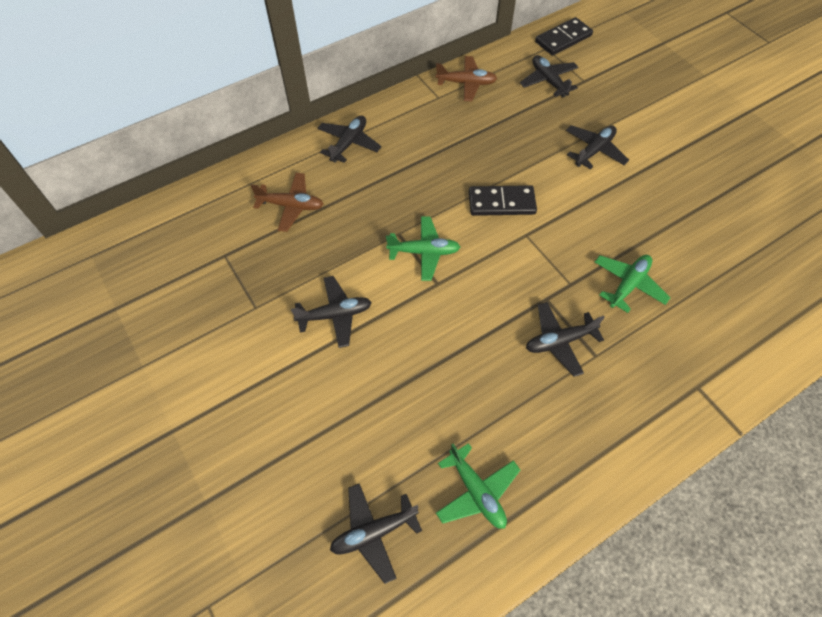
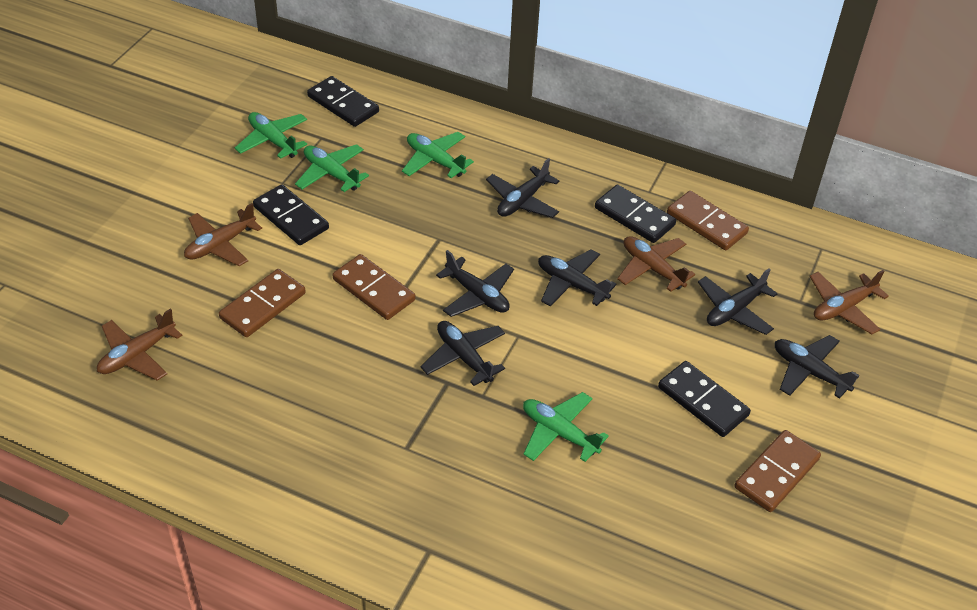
black domino: [469,185,537,216] [535,17,593,55] = 2 -> [253,184,329,245] [307,76,379,127] [595,185,676,243] [658,361,751,437] = 4
brown domino: none = 0 -> [219,269,306,337] [333,254,415,320] [667,191,749,250] [734,430,821,512] = 4
brown plane: [251,173,323,232] [435,56,497,101] = 2 -> [97,309,182,381] [184,203,262,266] [617,236,695,292] [809,270,889,334] = 4
green plane: [386,216,460,281] [436,443,520,529] [595,255,671,313] = 3 -> [235,112,307,159] [295,144,369,192] [402,132,474,178] [523,392,609,462] = 4

